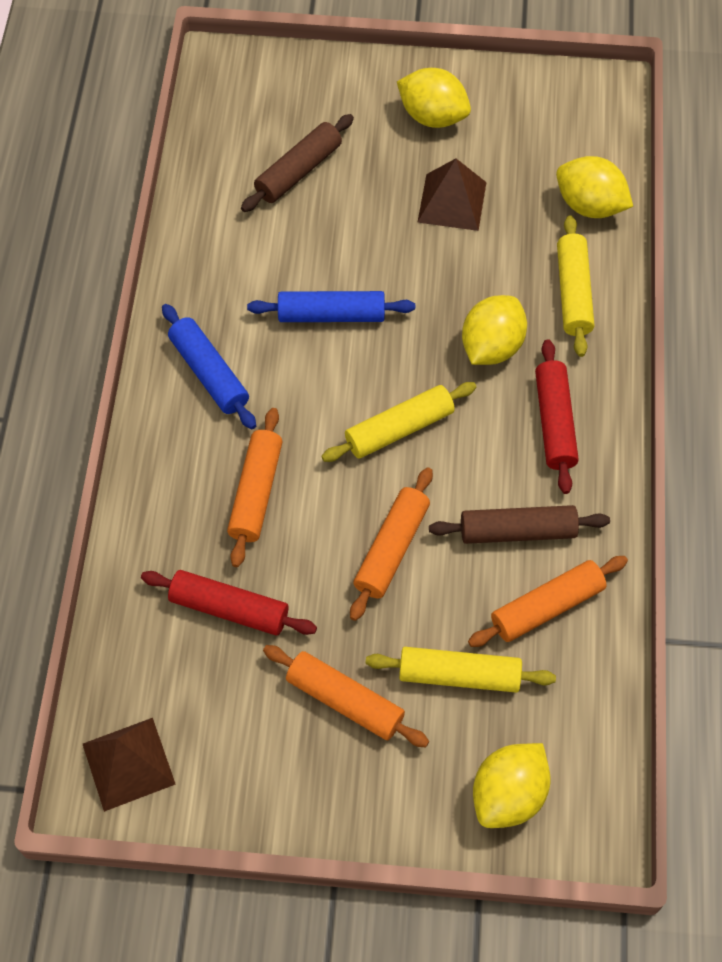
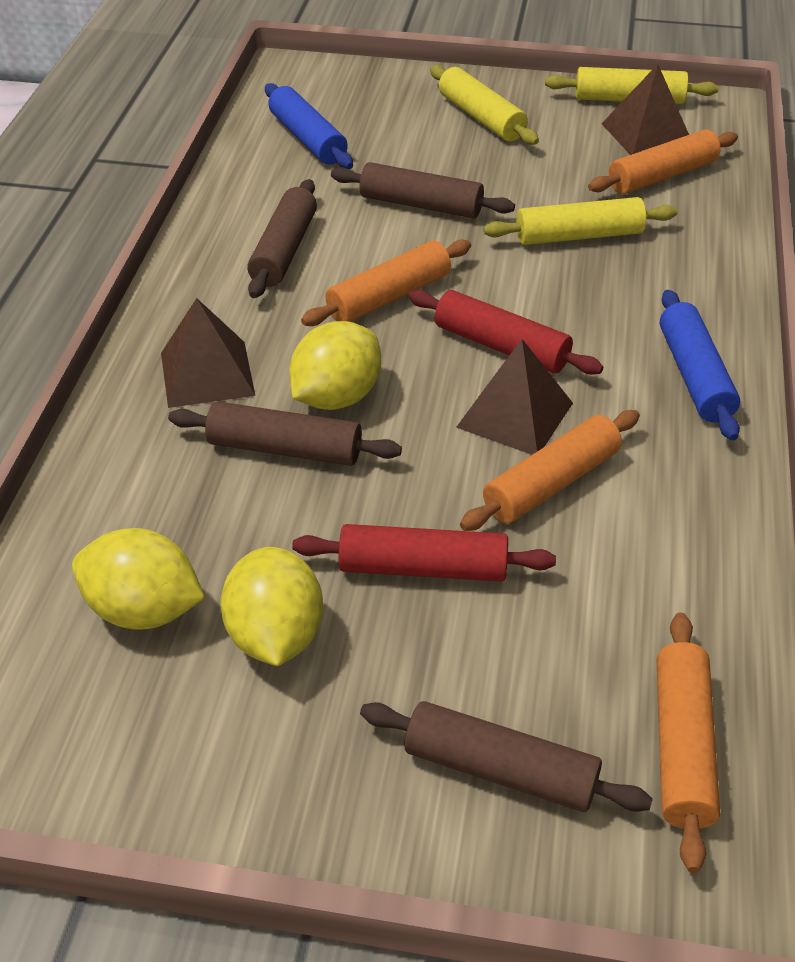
brown pyramid: [83,718,176,812] [417,158,486,231] = 2 -> [161,298,255,408] [456,339,573,455] [601,64,689,155] = 3
brown rolling pin: [241,114,354,212] [429,505,610,544] = 2 -> [168,402,402,466] [247,179,317,298] [331,162,515,218] [360,701,653,812] = 4
yellow lemon: [397,68,471,128] [462,295,527,365] [473,743,551,828] [556,156,633,218] = 4 -> [72,528,205,630] [220,547,323,666] [290,321,381,410] = 3

